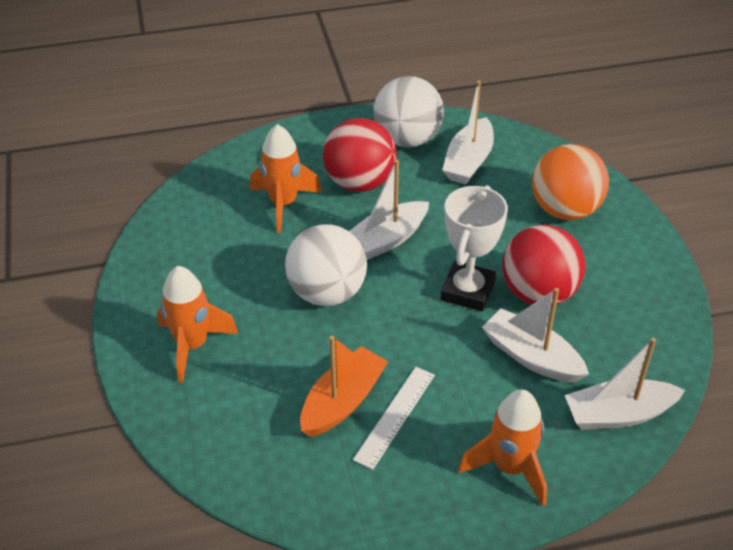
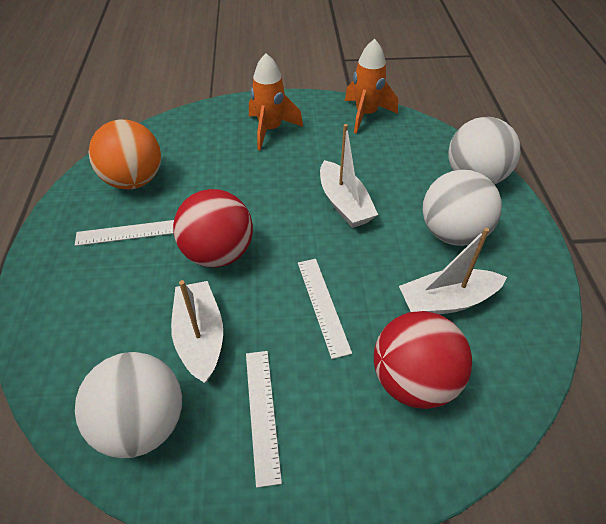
orange boat: [300,336,388,437] = 1 -> none = 0
orange rocket: [157,266,238,383] [250,124,322,233] [458,389,547,506] = 3 -> [249,53,303,150] [345,39,398,134] = 2
white ball: [285,224,367,306] [373,76,444,147] = 2 -> [75,352,182,458] [423,170,502,246] [448,117,521,184] = 3
white boat: [350,160,429,260] [442,81,494,184] [482,288,589,383] [565,338,685,430] = 4 -> [171,280,223,383] [320,124,378,228] [399,228,507,314] = 3
white ruler: [353,367,435,470] = 1 -> [75,220,174,246] [246,351,282,488] [298,259,352,359] = 3
white trophy: [441,185,508,311] = 1 -> none = 0

